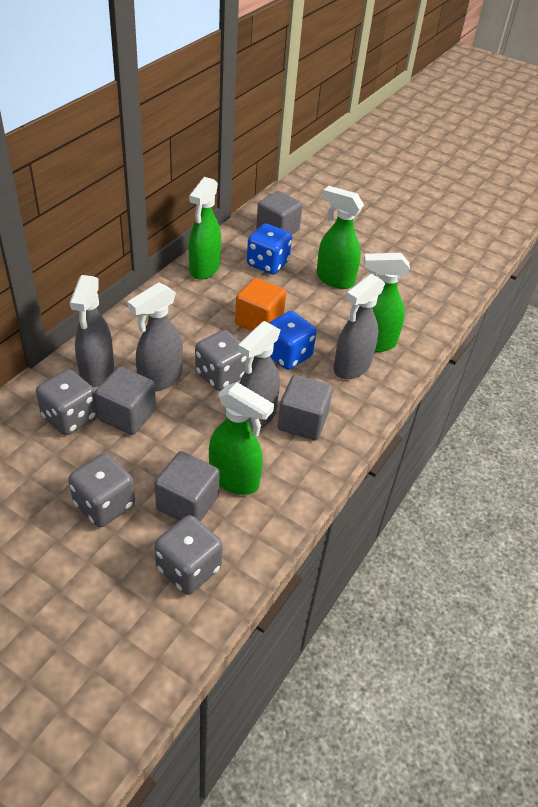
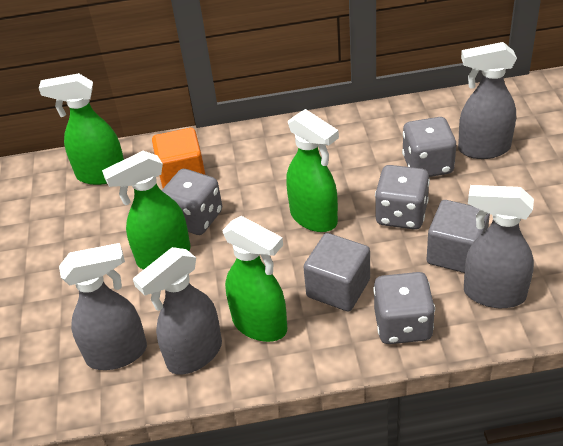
blue dice: [247,224,292,274] [269,311,316,370] = 2 -> none = 0
grey cube: [95,367,156,435] [154,451,220,522] [256,191,303,235] [277,375,333,441] = 4 -> [304,233,370,312] [427,200,490,273] = 2

